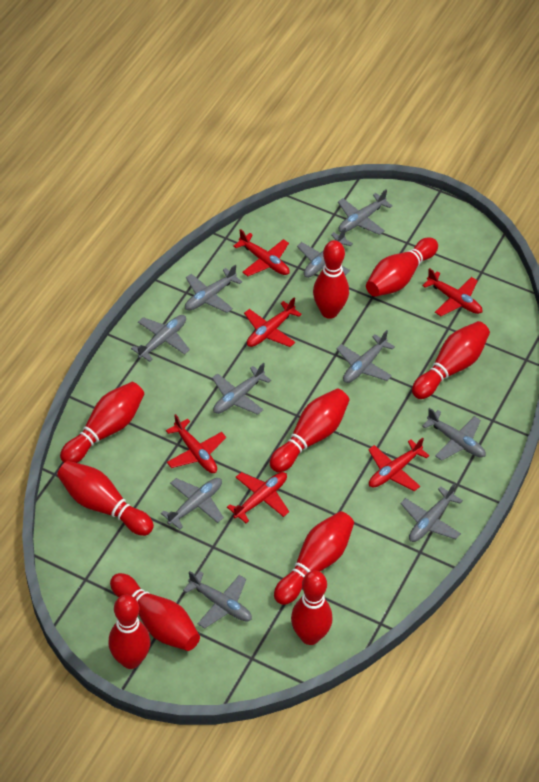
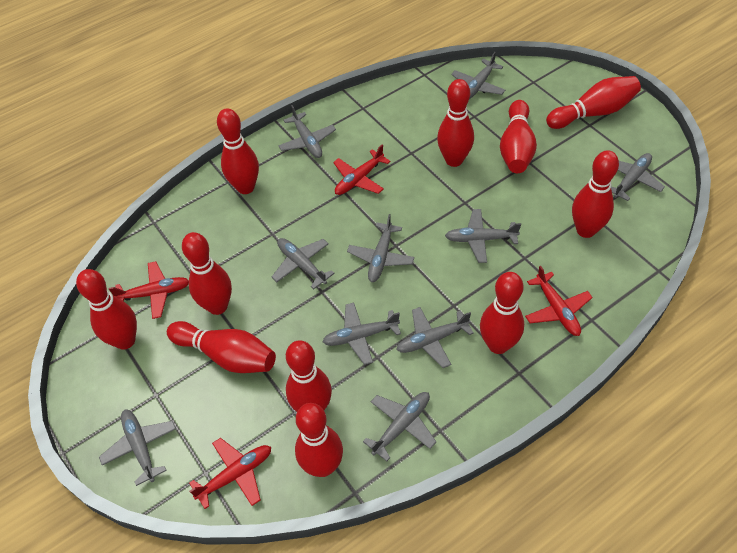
red bowling pin: [57,461,154,536] [60,382,144,463] [108,595,150,669] [110,573,200,651] [270,389,350,472] [274,511,354,605] [291,570,333,645] [313,240,349,319] [366,237,438,297] [412,321,490,399] = 10 -> [76,269,137,350] [167,321,276,373] [182,232,232,315] [217,109,259,194] [286,340,332,412] [295,403,343,477] [437,79,474,167] [480,272,524,354] [500,100,537,173] [546,76,641,129] [572,150,619,238] = 11
red plane: [166,414,226,473] [227,472,289,523] [234,229,290,276] [244,298,302,347] [368,438,429,491] [422,268,482,316] = 6 -> [109,261,189,319] [189,438,271,509] [333,145,390,195] [525,266,593,336] = 4

